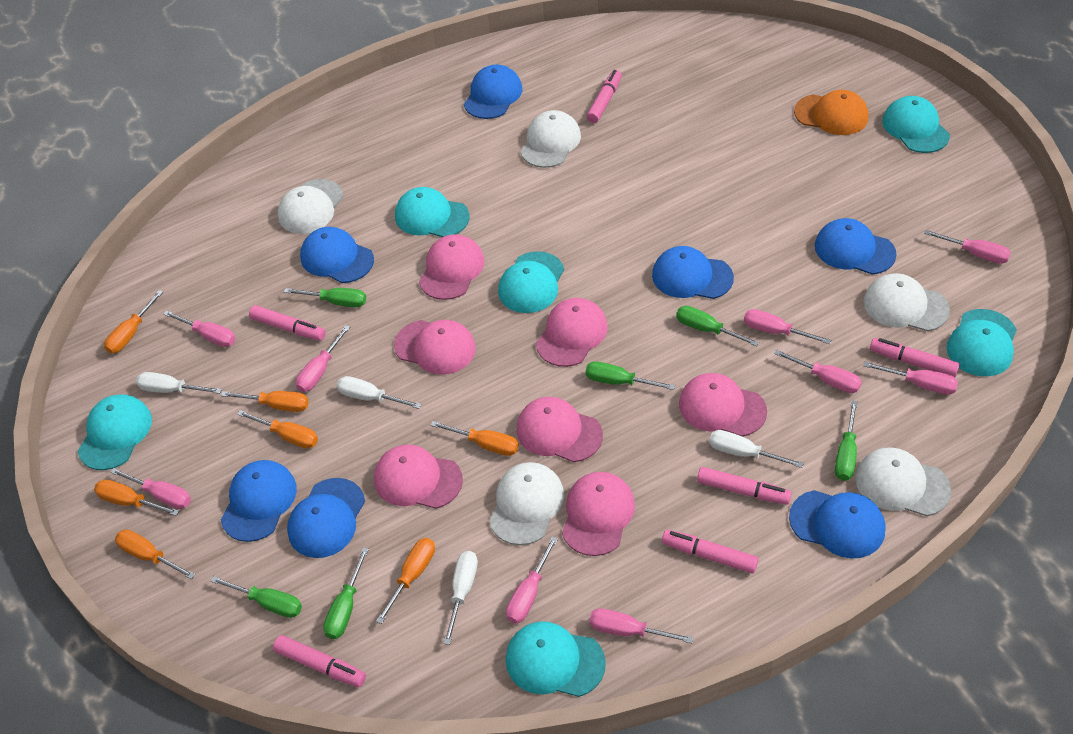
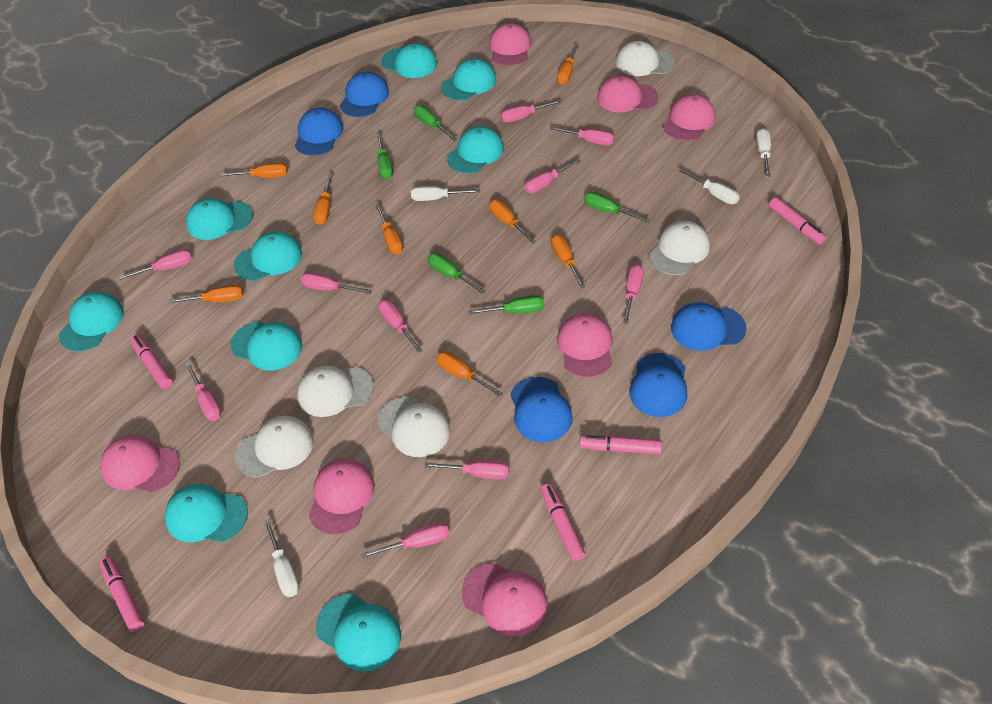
blue cap: [221,460,297,542] [287,478,365,558] [300,227,374,283] [464,65,522,119] [652,246,734,299] [789,490,886,559] [815,218,897,275] = 7 -> [295,108,343,156] [340,72,389,117] [510,377,573,442] [629,353,688,417] [671,302,746,351] = 5
green screwdriver: [211,576,302,618] [284,288,366,307] [323,548,369,639] [586,361,675,390] [676,306,759,346] [835,401,858,481] = 6 -> [376,133,393,179] [414,105,457,141] [428,253,486,294] [468,295,544,314] [584,192,650,223] = 5
orange cap: [794,90,868,135] = 1 -> none = 0
orange screwdriver: [94,479,179,516] [104,290,163,354] [115,530,195,580] [221,391,309,412] [237,410,318,449] [376,538,435,624] [431,421,519,456] = 7 -> [168,285,243,303] [220,163,288,178] [313,174,333,225] [375,204,403,254] [437,351,502,396] [489,200,536,244] [551,234,585,288] [557,44,579,84] = 8
pink marker: [249,305,325,341] [273,635,366,687] [586,70,622,123] [662,530,759,574] [697,467,792,505] [870,338,960,377] = 6 -> [99,556,145,632] [130,334,173,389] [540,483,586,561] [579,435,662,454] [769,197,827,245] = 5
pink screwdriver: [110,468,191,509] [163,310,236,347] [296,325,350,392] [506,536,558,624] [589,608,694,643] [744,309,831,344] [774,350,862,393] [864,362,958,395] [924,230,1011,264] = 9 -> [119,250,192,280] [185,362,221,421] [301,272,372,294] [361,522,449,559] [379,300,423,353] [424,460,509,479] [500,100,561,123] [524,159,581,193] [550,126,615,145] [623,264,644,324] = 10
turquoise cap: [78,394,152,470] [395,187,470,237] [498,251,564,313] [506,621,606,697] [882,96,950,153] [946,309,1017,376] = 6 -> [59,292,124,351] [165,484,248,542] [186,198,253,240] [231,322,302,371] [234,231,302,281] [316,594,401,671] [381,43,437,78] [441,59,496,101] [447,126,504,174] = 9

